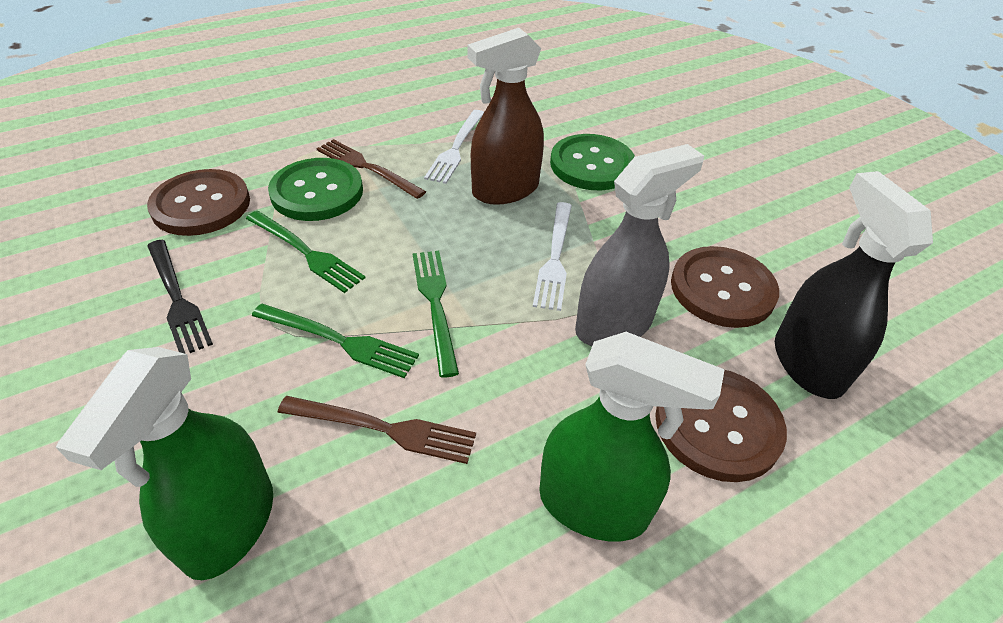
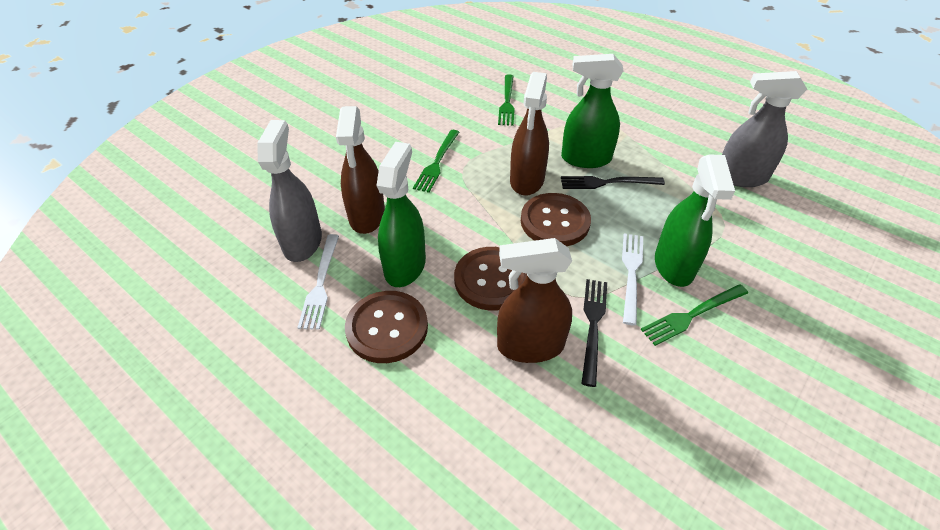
black fork: [147,239,213,354] = 1 -> [561,176,665,189] [581,279,607,387] = 2
black spray bottle: [775,171,933,399] = 1 -> none = 0
brown fork: [278,396,476,464] [316,139,426,199] = 2 -> none = 0
brown spray bottle: [467,28,544,205] = 1 -> [336,106,385,234] [497,238,572,363] [510,72,549,196] = 3
green button: [268,158,363,221] [550,134,635,190] = 2 -> none = 0
green spray bottle: [56,347,273,580] [539,332,725,542] = 2 -> [376,142,426,287] [561,54,623,168] [655,154,735,287] = 3
grey spray bottle: [575,144,704,346] = 1 -> [257,120,322,262] [722,71,807,187] = 2

